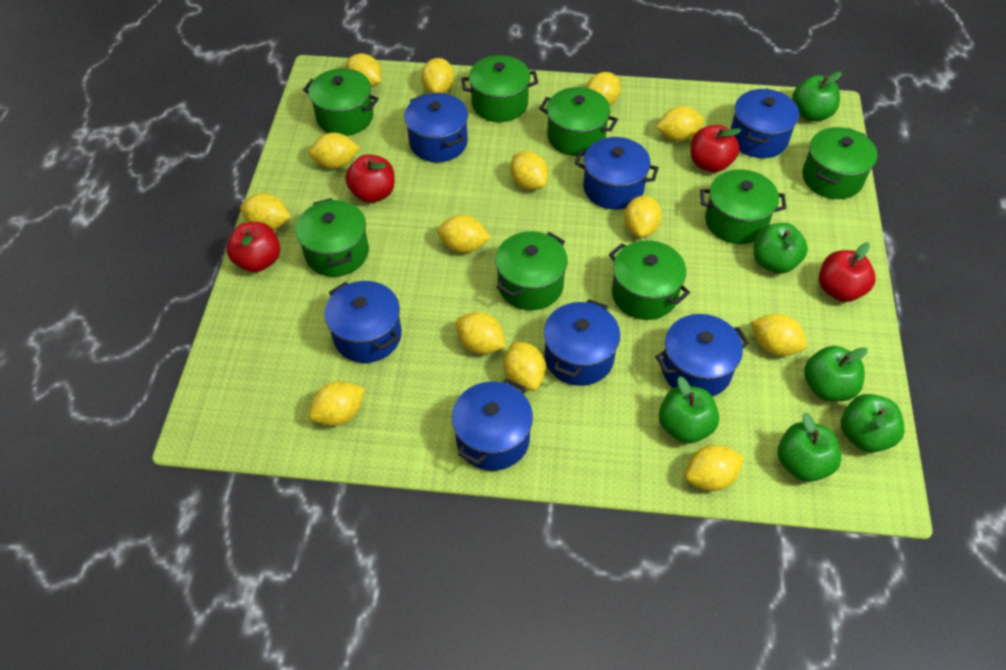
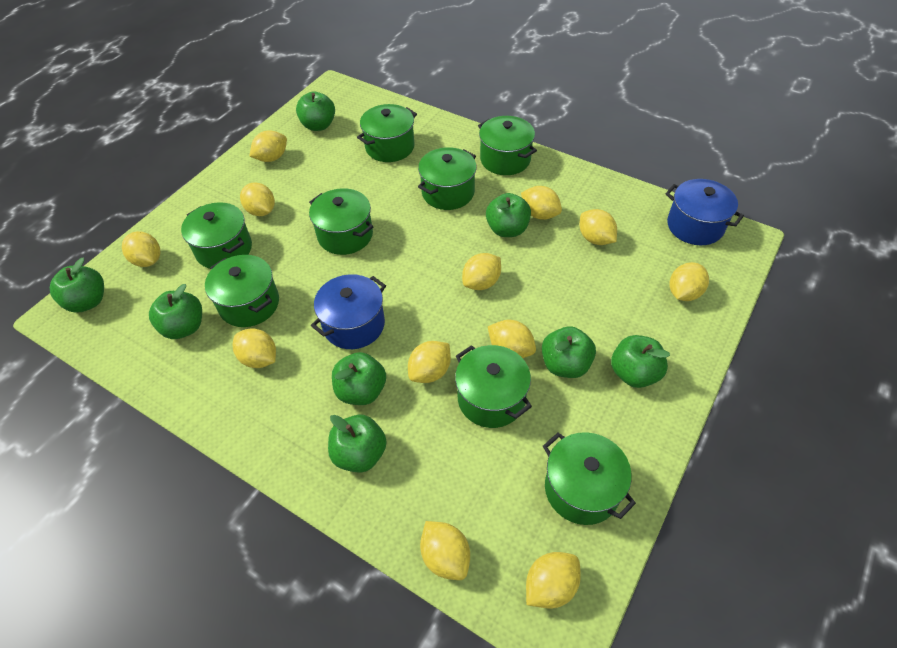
blue pot: [324,281,402,363] [404,93,468,162] [452,378,533,471] [544,299,620,386] [575,137,659,210] [655,314,749,397] [731,88,799,158] = 7 -> [311,274,386,349] [665,179,744,245] = 2
green apple: [659,376,719,444] [754,223,808,274] [778,412,842,482] [792,71,842,121] [804,346,868,401] [841,394,905,453] = 6 -> [50,258,104,313] [149,284,202,339] [296,91,335,131] [328,415,387,473] [332,352,386,405] [486,193,531,237] [542,326,596,378] [611,335,670,388] = 8
red apple: [226,222,280,272] [345,154,395,203] [691,125,741,172] [819,242,876,302] = 4 -> none = 0
yellow lemon: [240,193,291,230] [309,133,360,169] [309,381,365,426] [346,53,382,88] [421,58,454,93] [437,215,491,253] [456,312,506,354] [503,341,546,391] [510,151,548,190] [586,72,621,105] [624,195,662,237] [656,106,704,141] [685,445,744,491] [751,314,807,356] = 14 -> [122,231,161,267] [232,328,276,368] [240,182,275,216] [249,130,287,162] [408,341,451,383] [420,521,470,580] [462,253,501,290] [488,320,536,358] [521,186,562,220] [526,552,581,609] [579,209,617,245] [670,262,709,301] = 12

